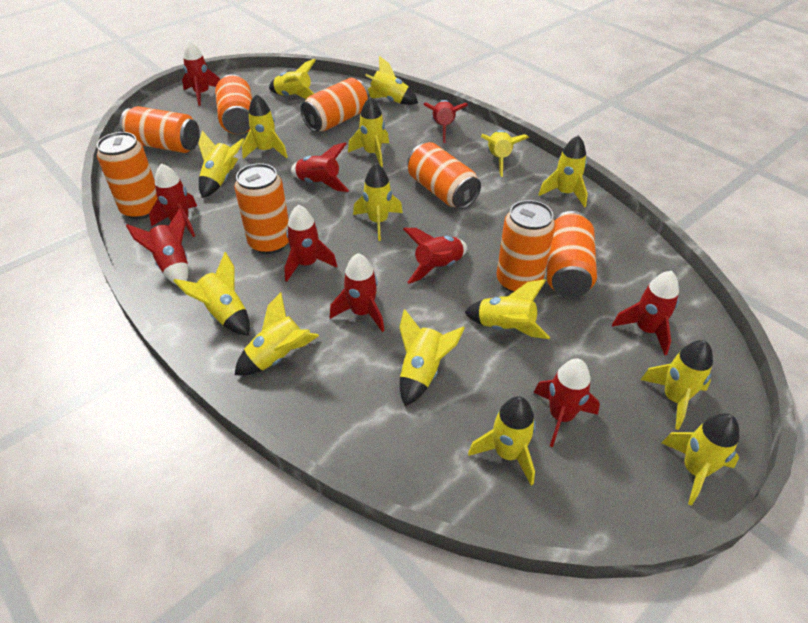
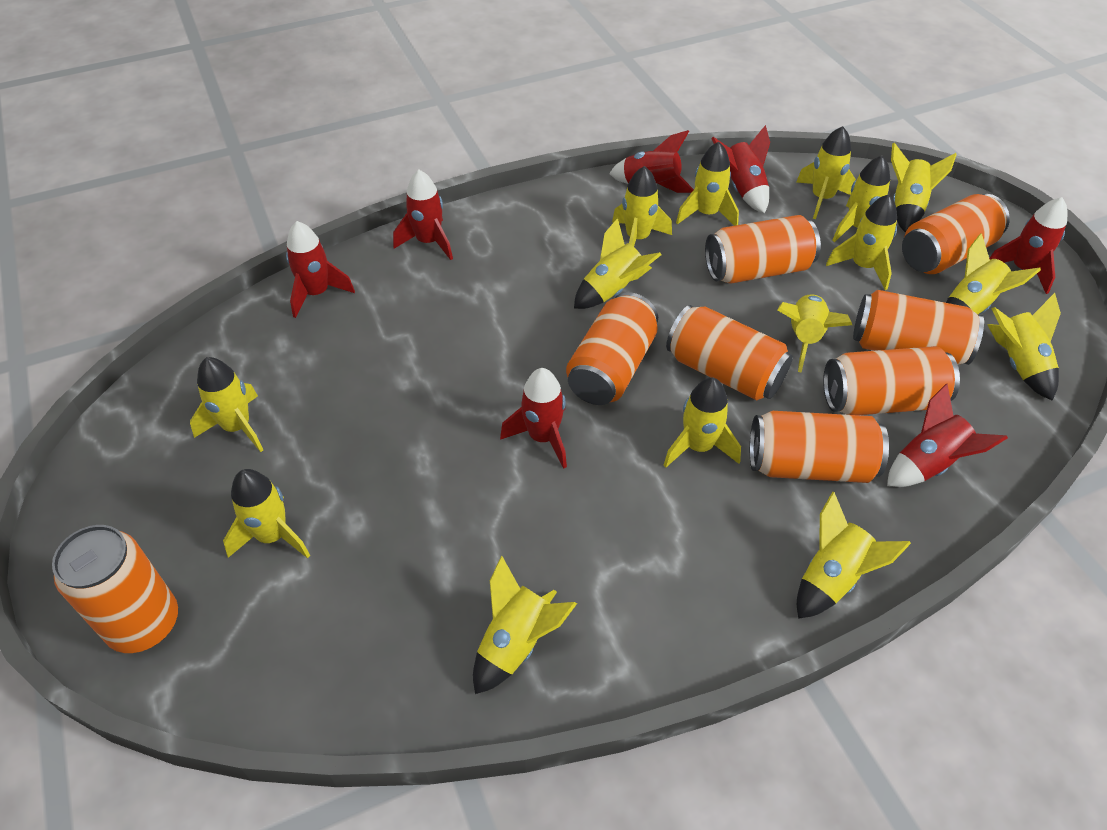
red rocket: [126,208,188,286] [149,163,197,237] [182,41,220,106] [284,205,337,282] [291,142,349,192] [330,253,385,332] [403,228,467,284] [423,100,468,143] [533,358,600,447] [612,271,679,355] = 10 -> [286,221,355,318] [393,170,453,260] [500,368,567,469] [609,130,694,193] [711,125,770,213] [887,384,1008,487] [989,197,1068,294] = 7

